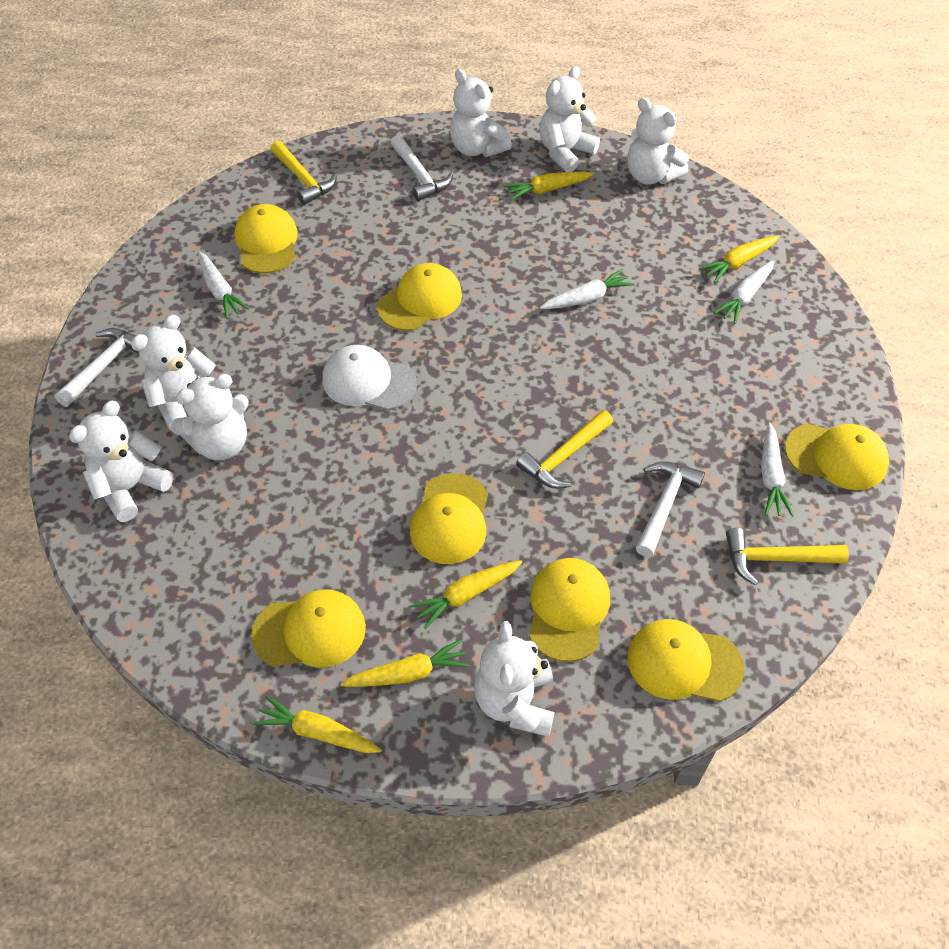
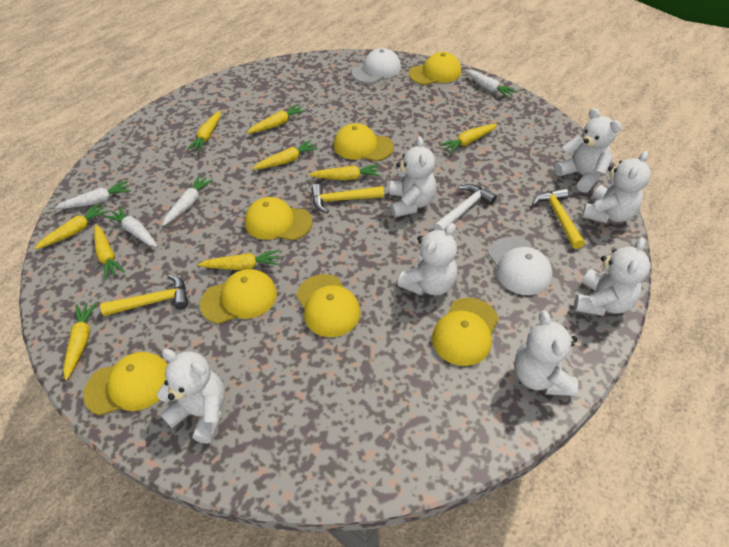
white cap: [322,345,417,410] = 1 -> [352,48,401,84] [488,237,552,295] = 2
white hammer: [54,328,139,407] [391,135,453,201] [636,461,705,557] = 3 -> [434,184,497,231] = 1
yellow carrot: [253,695,382,753] [341,639,470,687] [410,560,522,629] [504,172,594,200] [699,235,780,283] = 5 -> [34,203,109,249] [63,302,97,380] [94,225,125,280] [187,111,221,152] [198,250,279,270] [246,104,306,133] [252,140,318,169] [309,164,381,180] [440,124,497,154] = 9

